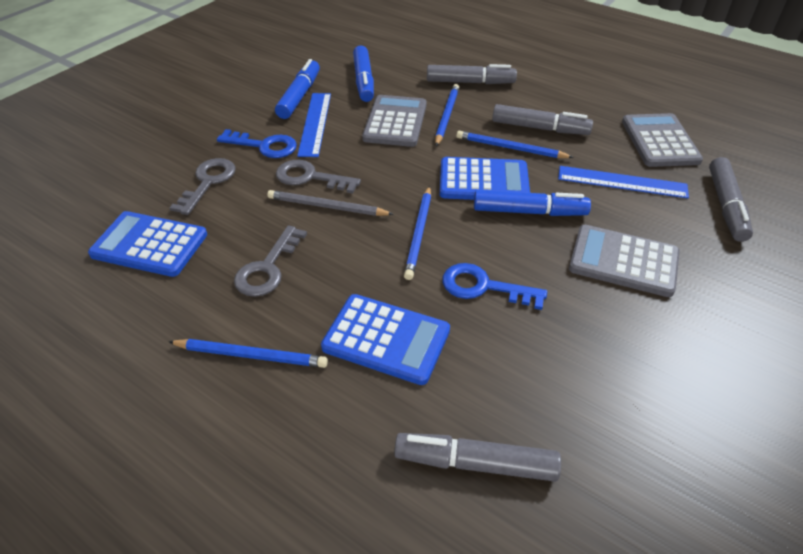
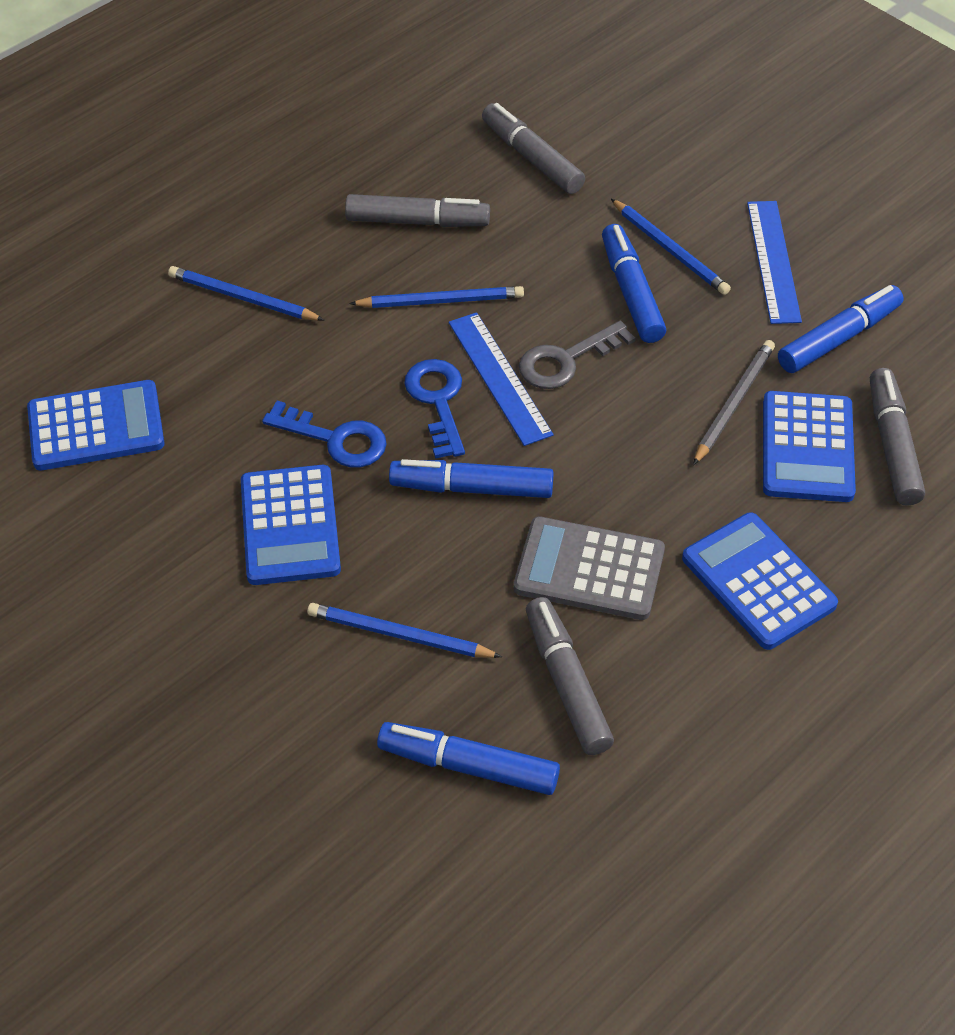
blue calculator: [88,211,207,277] [321,294,450,385] [440,157,530,200] = 3 -> [27,380,164,471] [241,465,341,585] [682,512,838,650] [763,391,856,502] = 4
blue marker: [275,59,320,119] [353,45,374,102] [474,190,591,216] = 3 -> [377,722,560,795] [389,459,554,498] [602,224,666,343] [778,285,904,373] = 4
grey calculator: [362,95,427,147] [569,225,680,297] [622,113,703,167] = 3 -> [514,516,665,620] = 1
grey key: [170,158,236,215] [234,225,307,297] [276,160,361,194] = 3 -> [519,321,636,389] = 1

